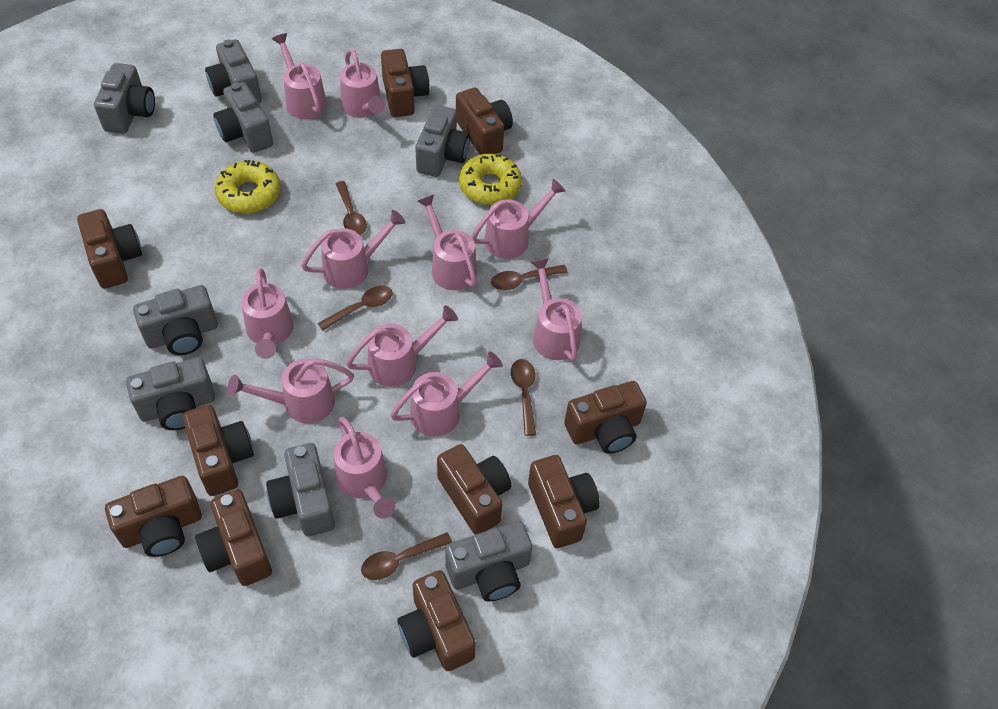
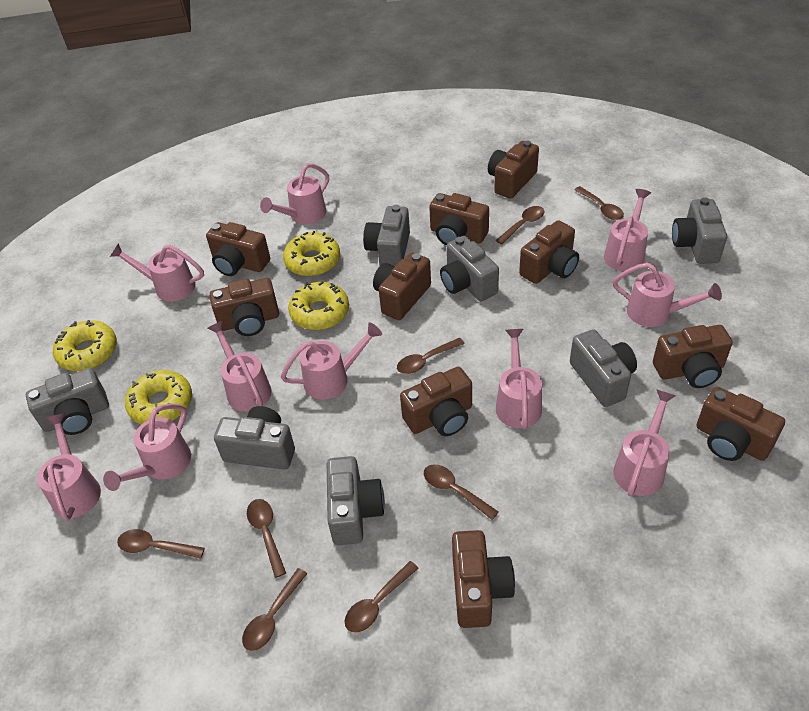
brown spoon: [318,286,393,331] [336,181,367,235] [361,532,452,580] [491,265,568,290] [511,359,536,436] = 5 -> [117,529,205,559] [242,568,308,651] [247,499,286,578] [344,561,419,633] [397,338,465,374] [424,464,499,520] [495,206,544,245] [574,186,624,220] = 8
grey camera: [94,63,155,134] [126,357,215,430] [133,285,218,355] [205,39,262,103] [213,82,273,153] [266,443,335,537] [415,105,470,177] [445,521,532,601] = 8 -> [26,368,109,435] [214,406,295,470] [327,456,385,545] [363,205,410,266] [440,236,499,301] [570,329,637,407] [672,197,727,264] = 7
pink watering can: [228,358,354,423] [241,268,294,359] [272,33,327,119] [301,210,406,289] [334,417,395,519] [340,48,385,118] [346,305,458,387] [390,351,503,437] [418,195,477,290] [471,179,566,259] [531,258,582,362] = 11 -> [37,413,101,521] [103,404,191,491] [110,243,204,302] [208,321,272,412] [260,163,329,224] [281,322,382,400] [496,329,542,429] [604,189,651,272] [613,263,722,327] [613,389,676,496] = 10
yellow donut: [215,160,281,213] [459,154,522,205] = 2 -> [53,320,117,371] [125,370,192,424] [283,231,340,276] [288,281,349,330] = 4

